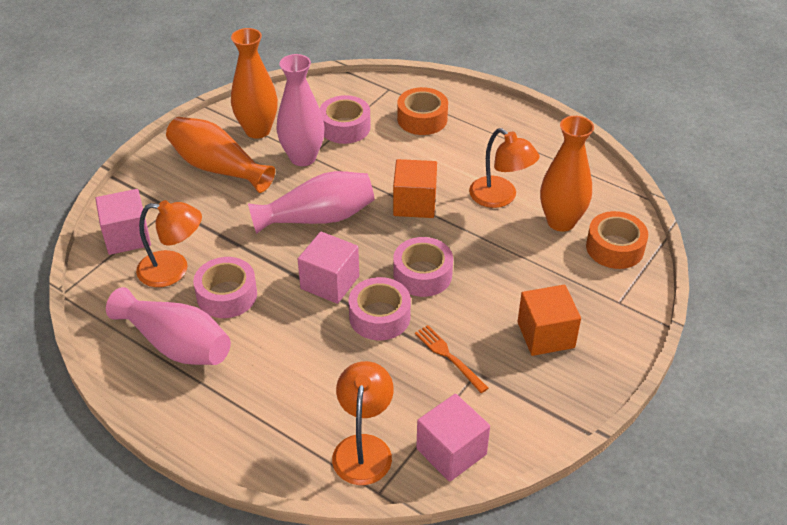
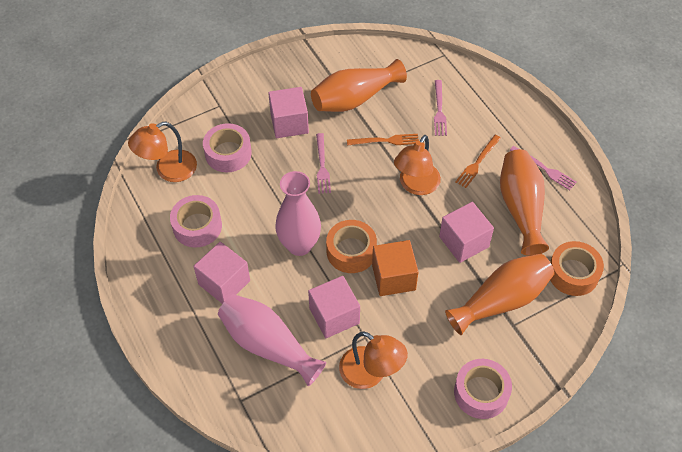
orange cube: [393,159,437,218] [517,285,581,356] = 2 -> [372,240,419,296] = 1
orange fork: [415,325,488,393] = 1 -> [347,134,419,146] [456,135,501,188] = 2
pink cube: [95,189,151,255] [298,232,359,304] [416,394,490,482] = 3 -> [193,242,250,304] [268,87,309,138] [308,276,360,338] [439,202,494,263] = 4
pink fork: none = 0 -> [316,133,331,194] [434,80,447,136] [510,146,577,190] = 3
pink tape: [193,257,257,318] [319,95,371,144] [349,277,411,340] [393,237,453,297] = 4 -> [170,195,222,248] [203,123,252,172] [454,359,512,419] = 3
pink vase: [106,287,231,365] [248,171,375,234] [276,54,325,166] = 3 -> [218,294,326,386] [275,171,321,256] = 2

